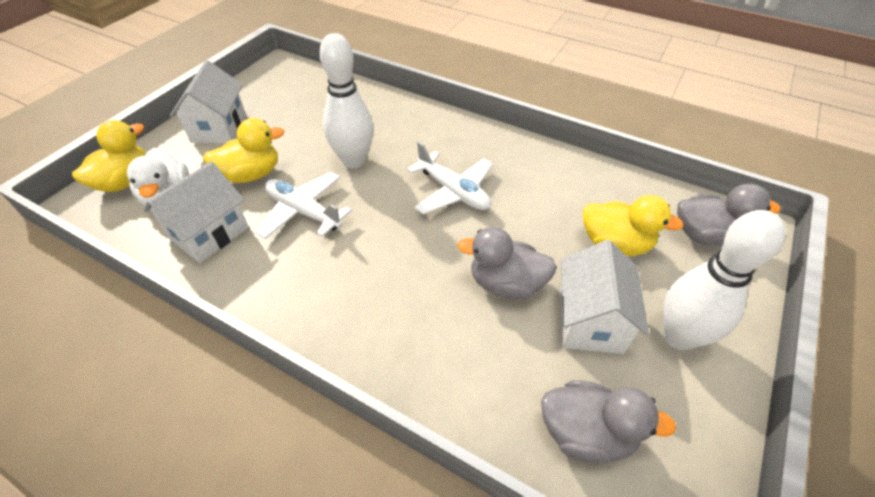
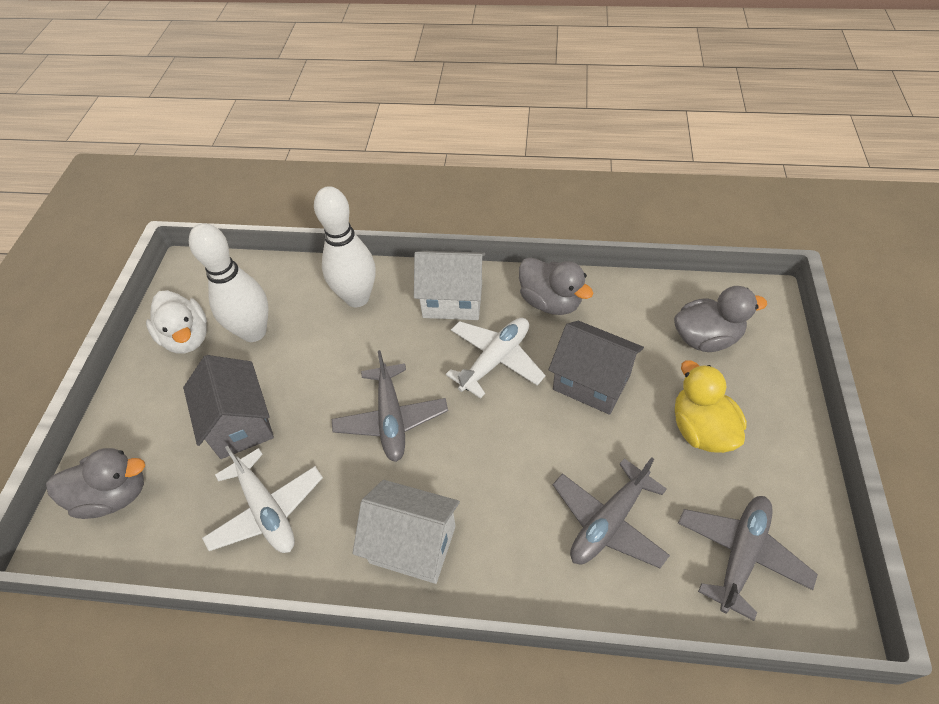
grey house: none = 0 -> [183,355,274,459] [548,321,644,415] = 2
grey plane: none = 0 -> [332,350,448,462] [553,457,670,568] [678,496,818,621] = 3
white house: [144,161,249,263] [170,60,246,143] [560,240,649,354] = 3 -> [353,480,460,584] [414,251,485,320] = 2
yellow duck: [72,120,146,192] [203,118,284,183] [583,195,684,256] = 3 -> [675,360,747,453] = 1

